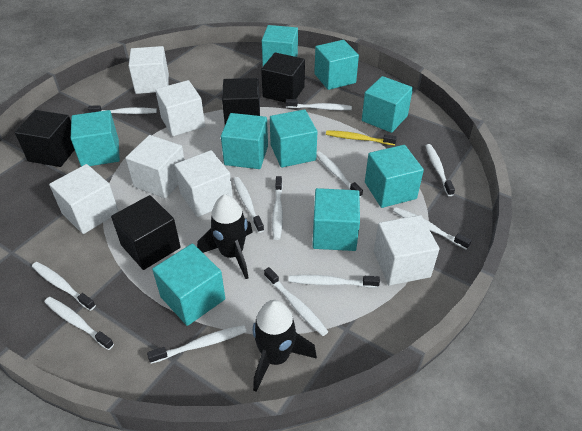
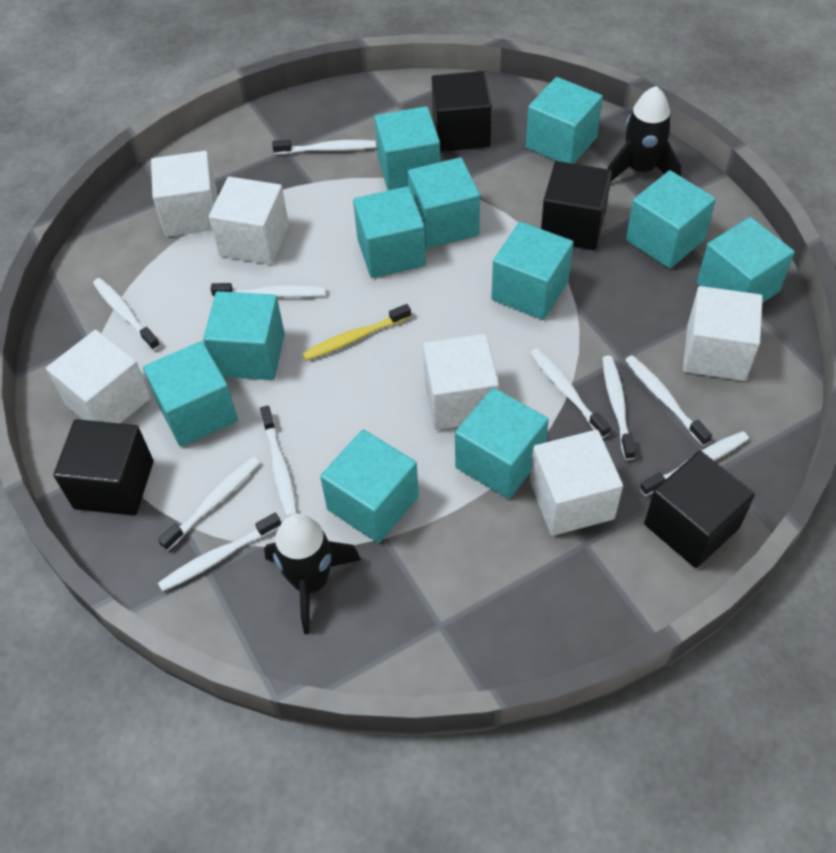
turquoise cube: [71,110,120,166] [152,244,225,326] [221,113,268,169] [262,25,298,66] [270,109,317,168] [312,188,360,251] [314,40,359,90] [362,76,413,133] [365,145,424,208] = 9 -> [143,341,238,447] [203,291,285,380] [320,429,419,543] [353,186,426,278] [374,106,440,190] [408,157,480,248] [455,388,549,499] [491,222,574,320] [526,77,603,164] [626,170,716,269] [697,217,795,303] = 11
white toothbrush: [32,262,96,311] [44,297,114,350] [88,105,157,114] [147,325,247,364] [233,177,264,233] [264,267,329,336] [272,176,283,240] [286,99,352,110] [289,275,380,288] [316,151,363,197] [393,207,472,250] [426,144,455,196] = 12 -> [93,278,160,351] [158,457,260,551] [158,513,281,592] [211,283,326,298] [260,406,297,517] [272,140,376,154] [530,348,611,438] [602,356,636,460] [625,355,712,446] [640,431,749,496] = 10

